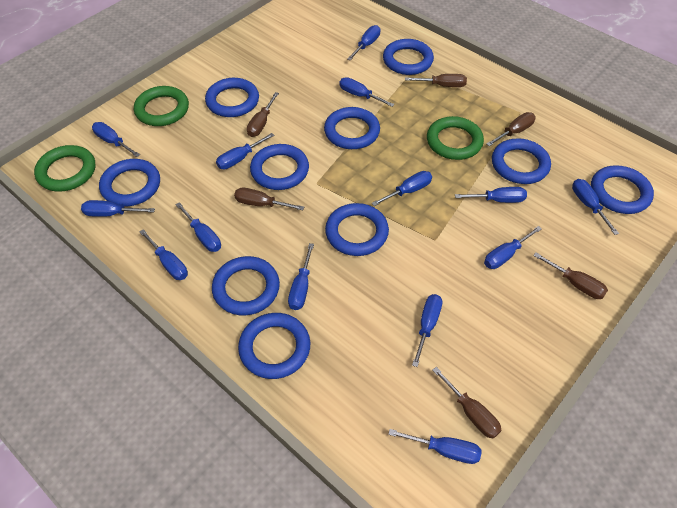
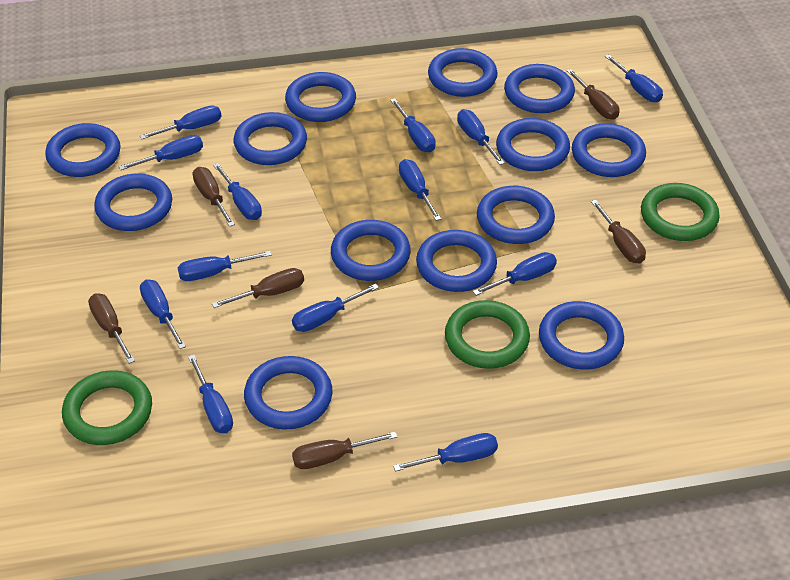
blue ring: [99,159,160,206] [205,78,259,117] [212,256,280,316] [238,313,310,379] [250,144,309,190] [324,107,380,149] [325,203,389,256] [383,39,434,75] [492,138,551,184] [591,165,654,214] = 10 -> [45,123,121,177] [94,174,172,231] [234,112,307,165] [244,356,332,430] [285,72,356,122] [331,220,411,281] [416,230,497,292] [428,48,498,97] [477,186,555,244] [496,118,570,171] [504,64,575,113] [539,301,624,370] [572,123,646,177] = 13
blue screwdriver: [81,200,155,217] [92,122,140,157] [140,229,188,280] [176,202,221,252] [216,133,274,169] [288,243,314,310] [340,77,394,107] [347,25,380,60] [372,171,432,206] [388,429,481,464] [412,294,442,367] [455,187,527,203] [484,226,542,269] [572,179,619,235] = 14 -> [119,135,203,170] [140,105,222,139] [140,280,186,349] [178,251,272,281] [188,355,233,433] [213,163,262,220] [292,284,379,332] [390,98,436,152] [393,433,498,472] [399,159,441,221] [457,109,505,165] [473,252,557,296] [605,54,663,102] = 13

